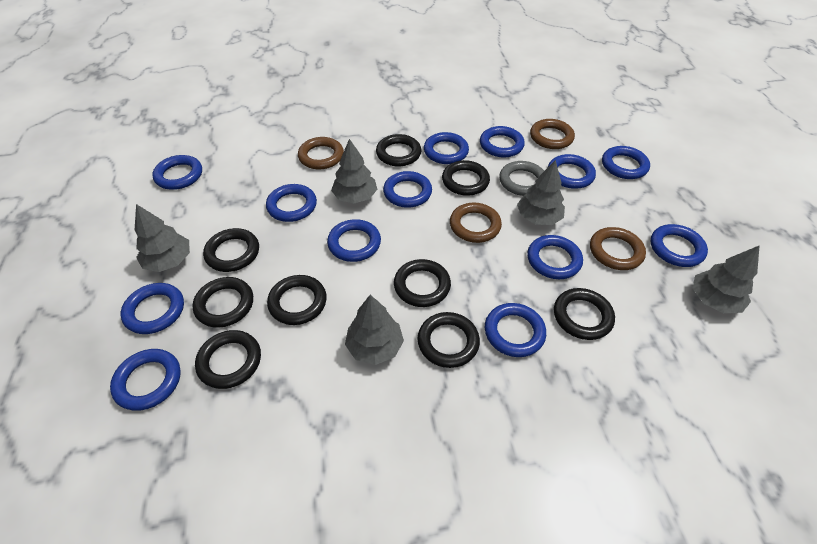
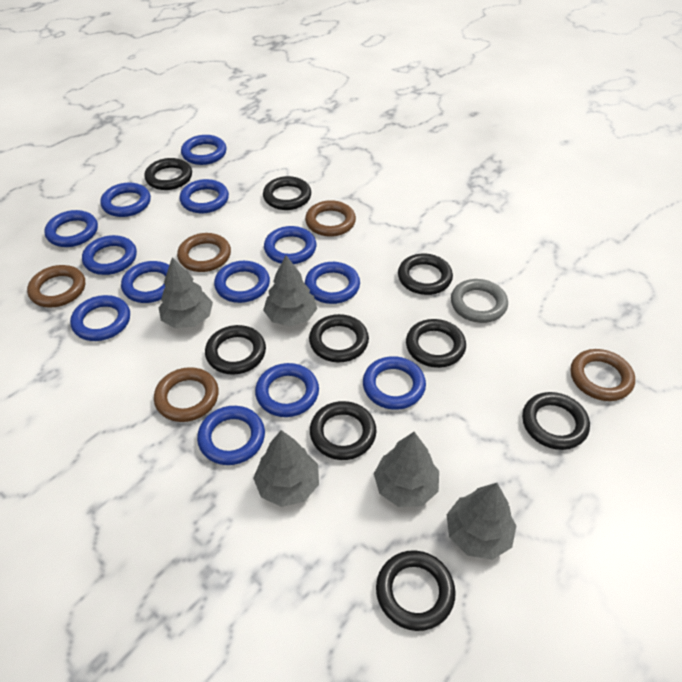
brown ring: [298,137,344,169] [450,203,502,243] [530,119,575,149] [590,227,646,270] = 4 -> [27,265,85,308] [154,367,219,422] [177,233,231,272] [305,200,356,237] [571,349,635,401] = 5

